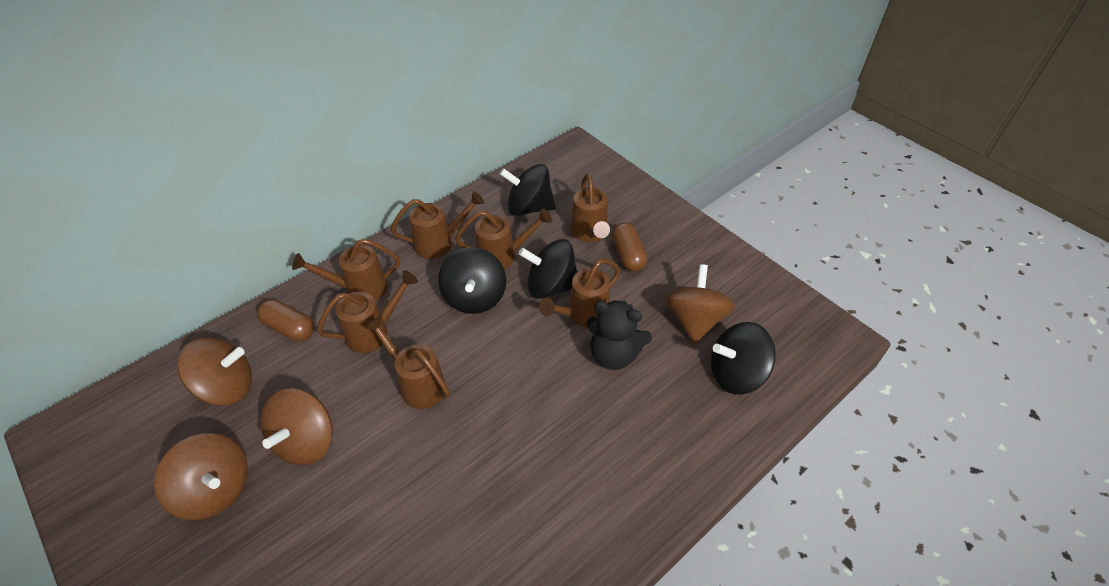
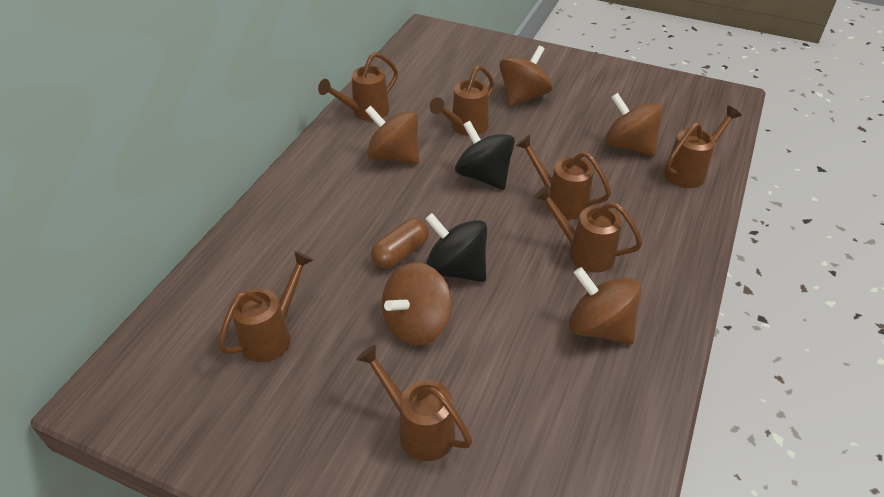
black spinning top: [438,247,506,314] [500,164,556,216] [519,239,577,299] [711,322,776,395] = 4 -> [425,213,487,282] [455,121,515,190] = 2
black teddy bear: [586,300,652,370] = 1 -> none = 0
brown capsule: [257,299,314,342] [612,223,648,271] = 2 -> [371,218,429,269] = 1
brown spinning top: [154,433,248,520] [177,337,252,406] [260,388,333,465] [664,264,735,344] = 4 -> [365,105,419,164] [382,262,452,346] [499,46,553,107] [569,267,642,344] [605,93,663,156] = 5

